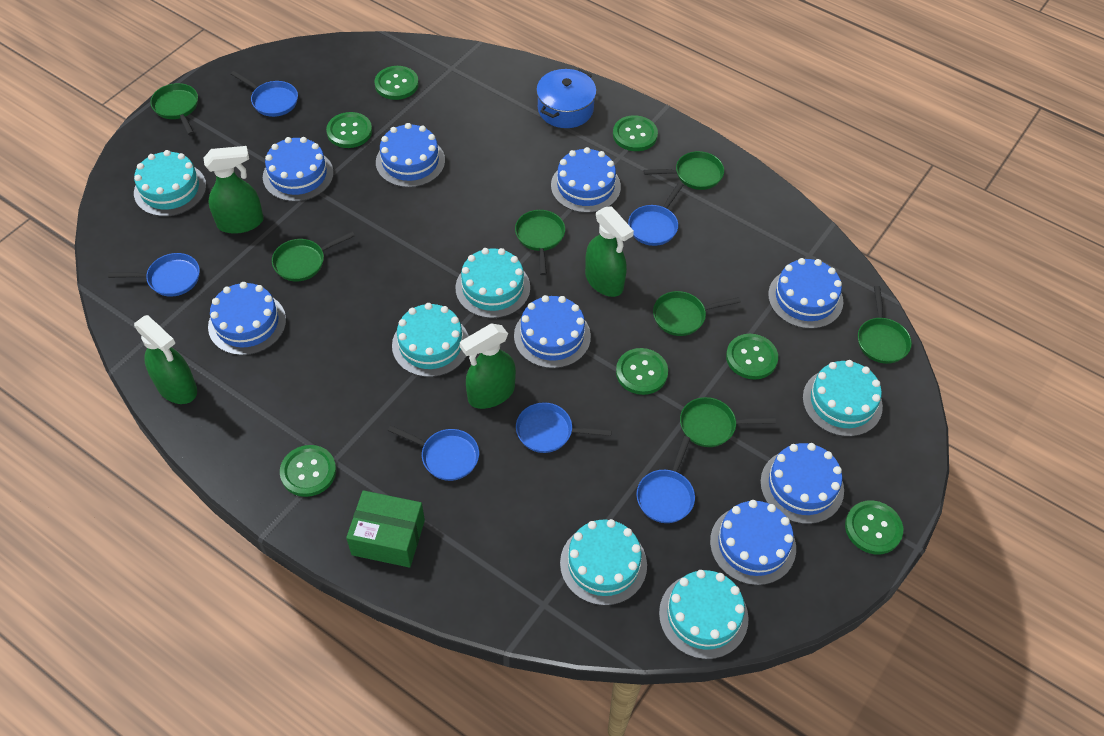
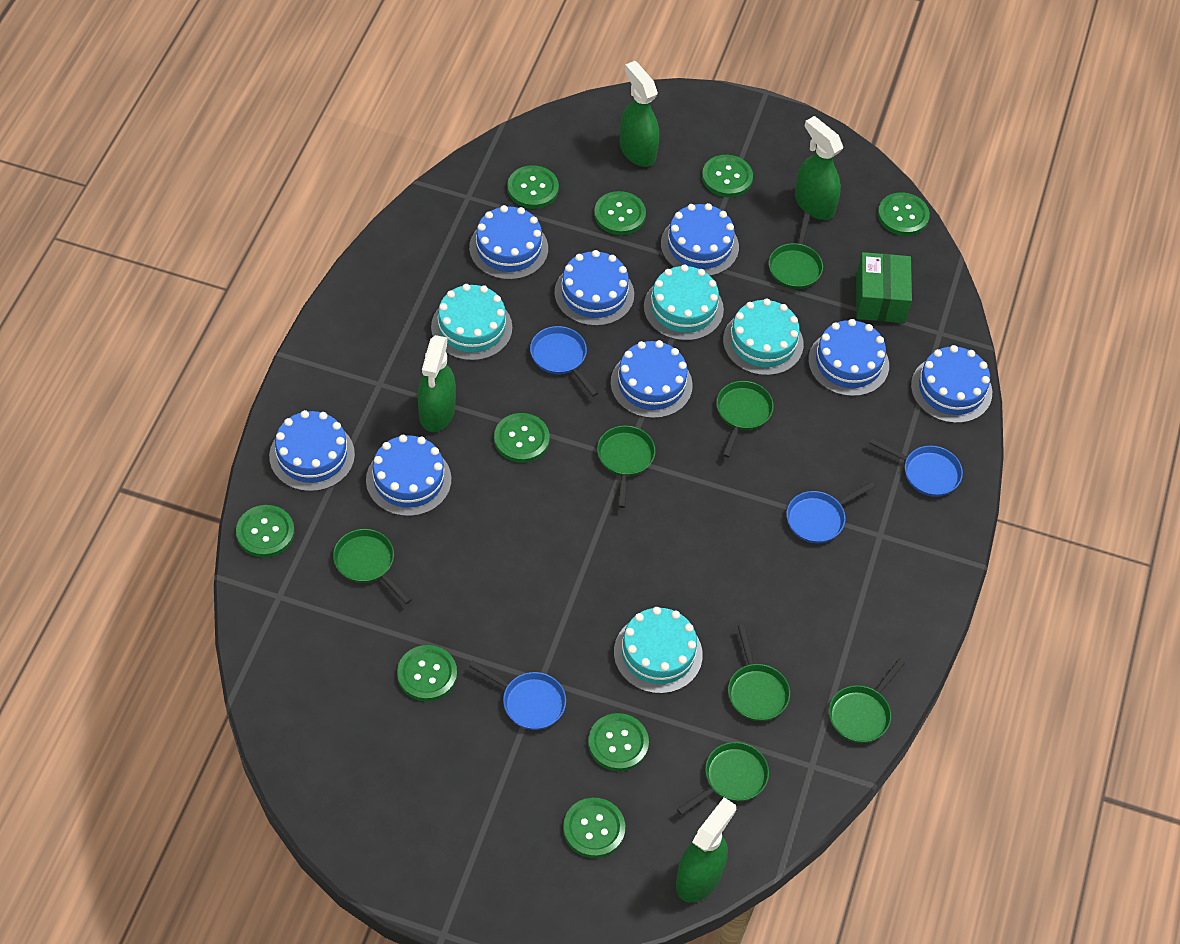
blue pan: [108,253,200,297] [231,71,298,117] [388,425,479,481] [516,402,612,453] [628,182,683,246] [637,436,695,523] = 6 -> [469,661,566,730] [530,326,598,397] [786,481,875,543] [869,438,963,497] = 4
blue pot: [536,69,597,128] = 1 -> none = 0
green button: [280,445,336,497] [326,112,372,148] [374,66,419,100] [613,115,658,151] [616,348,668,395] [726,334,778,379] [845,500,903,555] = 7 -> [236,505,295,558] [397,645,457,701] [494,413,550,463] [507,165,559,209] [563,798,625,858] [588,713,649,771] [594,191,646,235] [702,155,753,197] [878,192,930,236] = 9
turquoise cake: [134,150,206,217] [392,303,469,377] [456,248,530,318] [560,519,647,606] [659,570,749,659] [803,360,883,437] = 6 -> [431,284,512,361] [614,607,703,694] [644,264,724,341] [723,298,804,376] = 4

